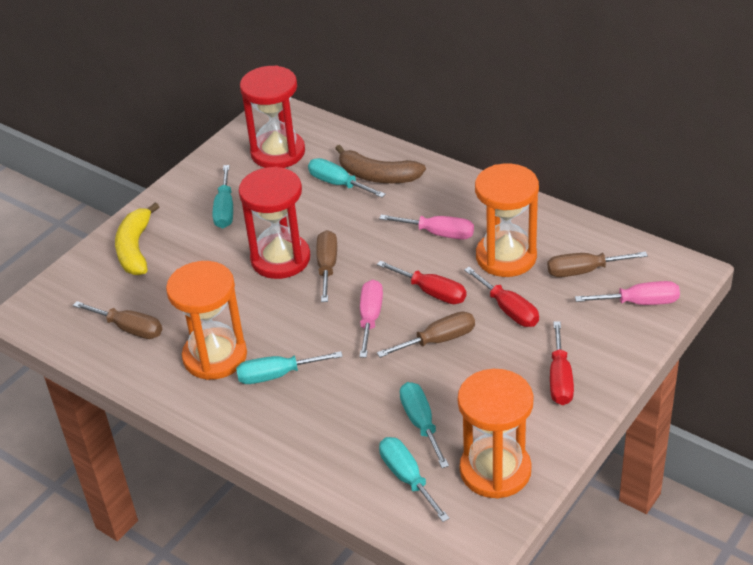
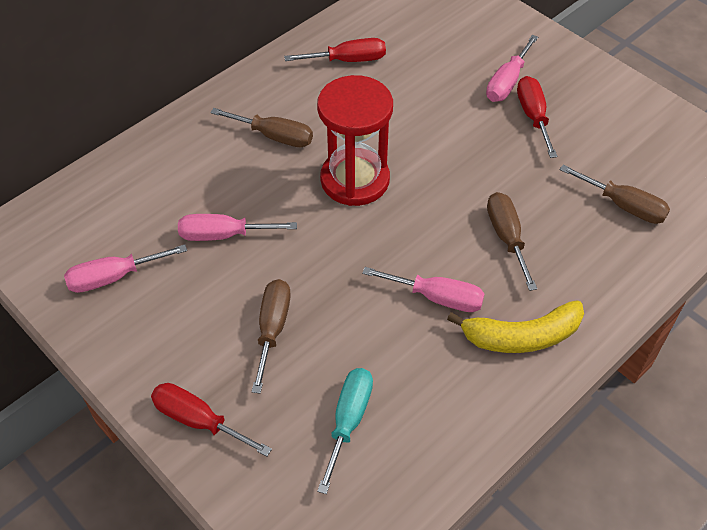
brown banana: [335,145,426,183] = 1 -> none = 0
orange hourglass: [166,261,247,380] [458,369,534,499] [475,163,539,277] = 3 -> none = 0
pink screwdriver: [359,280,383,358] [379,215,474,239] [575,281,680,305] = 3 -> [64,244,187,293] [178,214,297,241] [362,267,485,312] [486,35,538,102] = 4
red hourglass: [239,167,310,279] [240,65,305,168] = 2 -> [317,75,393,206] = 1
turquoise screwdriver: [213,165,233,228] [236,351,343,384] [308,158,386,198] [379,437,450,522] [400,382,449,468] = 5 -> [317,368,373,494] = 1

